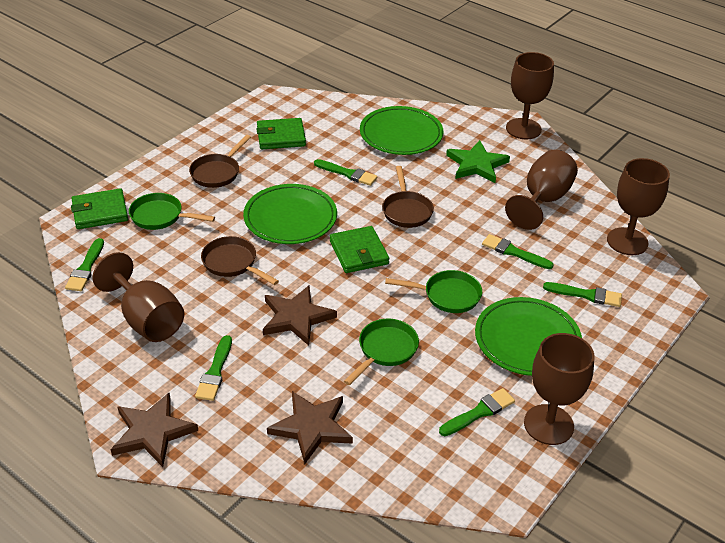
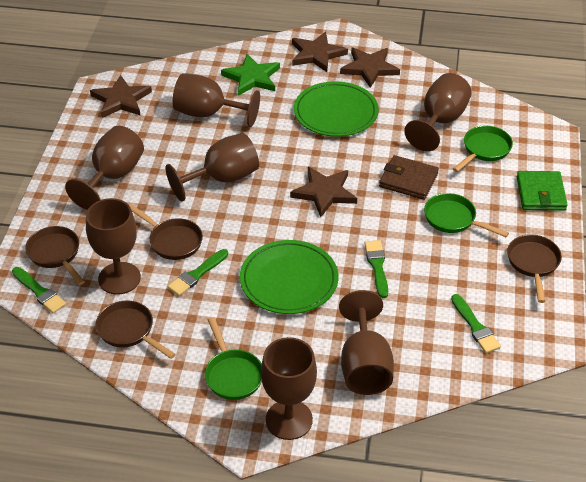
brown goblet: [92,252,184,342] [505,150,578,230] [506,52,554,139] [524,333,595,445] [607,158,670,255] = 5 -> [65,126,144,210] [86,198,141,295] [166,133,259,201] [173,74,260,127] [261,337,317,440] [339,290,394,395] [404,73,472,151] = 7
brown pan: [189,135,251,188] [201,236,279,285] [382,166,434,228] = 3 -> [25,226,85,285] [96,300,176,359] [129,204,203,260] [507,234,562,303] = 4
brown star: [110,393,198,467] [263,285,337,346] [267,391,353,464] = 3 -> [90,75,152,118] [290,167,357,217] [292,32,348,72] [340,47,400,88] = 4
brown wallet: none = 0 -> [379,155,439,200] = 1
green brush: [65,238,104,291] [195,335,232,401] [314,159,377,186] [439,388,515,436] [482,234,554,269] [543,282,622,307] = 6 -> [12,267,66,313] [168,249,228,296] [364,240,388,298] [451,294,501,353] = 4
green plate: [243,184,337,244] [360,106,443,155] [475,297,582,376] = 3 -> [240,240,338,314] [294,81,379,137] = 2
green wallet: [71,188,128,229] [256,118,306,149] [330,226,389,273] = 3 -> [517,171,568,211] = 1

